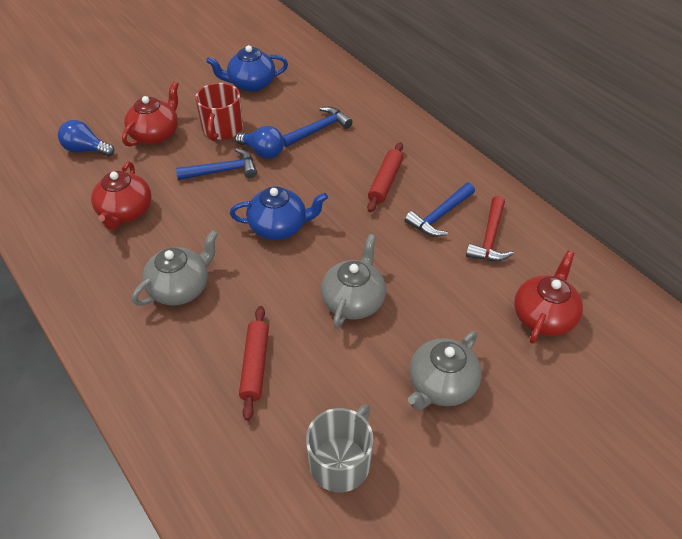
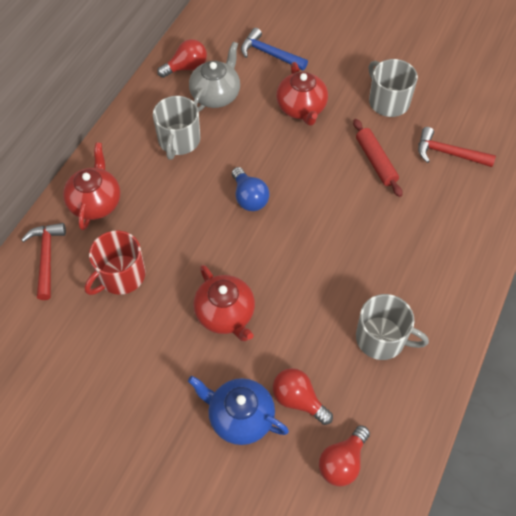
blue hammer: [176,148,257,180] [283,107,353,147] [405,183,475,237] = 3 -> [241,28,308,70] = 1
blue light bulb: [58,120,114,156] [235,126,284,159] = 2 -> [232,167,269,211] = 1
blue teapot: [206,45,288,92] [230,187,328,240] = 2 -> [188,376,289,445] = 1
grey mug: [306,404,374,493] = 1 -> [153,96,200,160] [356,294,429,360] [369,59,418,117] = 3
grey teapot: [132,230,218,305] [321,234,386,329] [408,331,482,410] = 3 -> [189,42,240,112] = 1
red hammer: [466,196,514,261] = 1 -> [21,223,66,300] [418,127,496,167] = 2
red light bulb: none = 0 -> [157,39,207,78] [273,368,333,425] [319,425,370,487] = 3
red rolling pin: [239,306,269,421] [367,142,403,212] = 2 -> [353,119,402,197] = 1

